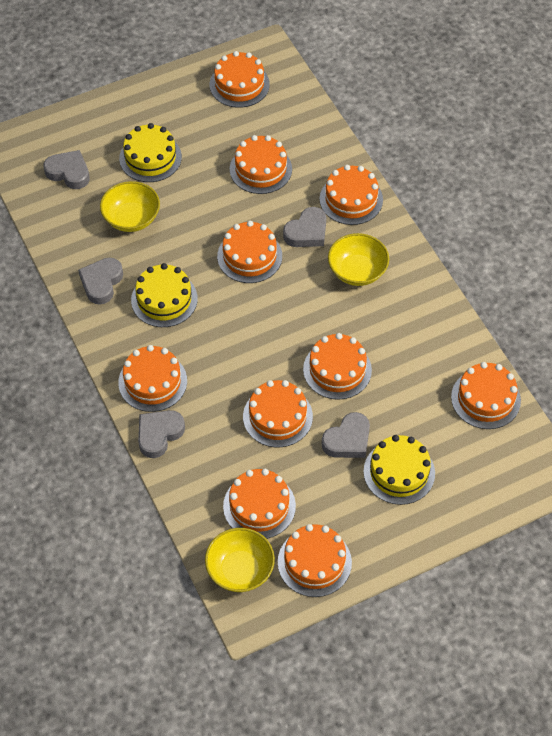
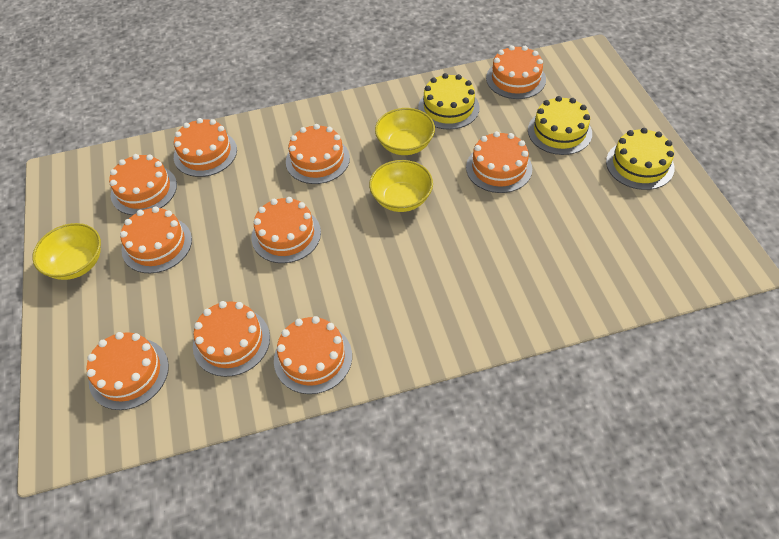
grey heart: [43,150,90,189] [78,258,123,305] [138,410,185,458] [283,207,326,247] [322,412,370,458] = 5 -> none = 0

